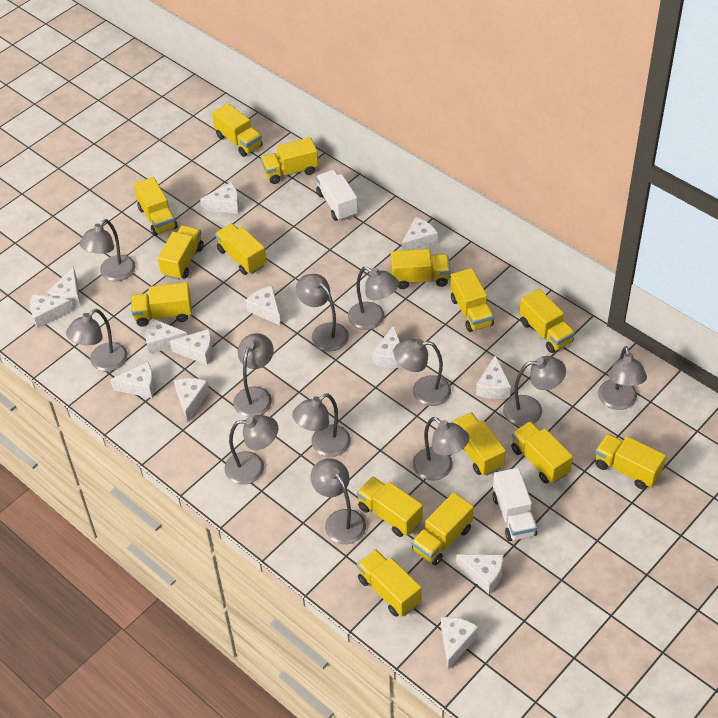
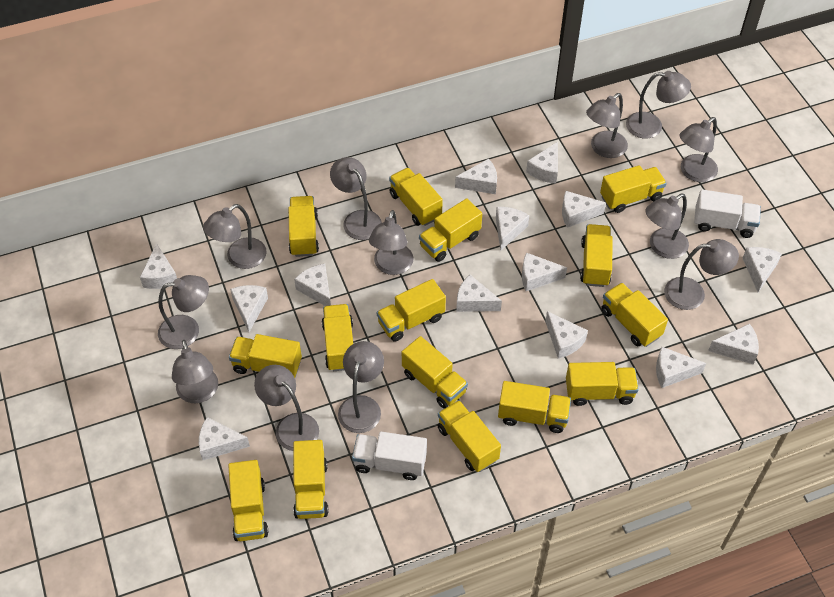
white cheese: [30,294,73,328] [47,267,81,307] [110,362,155,398] [146,318,187,354] [170,329,213,365] [174,378,209,422] [200,182,239,214] [245,286,281,326] [372,325,401,368] [401,217,438,251] [441,617,479,670] [456,555,503,594] [476,355,511,399] = 13 -> [140,243,177,289] [199,417,250,460] [230,285,268,332] [294,264,331,306] [455,159,497,194] [456,275,502,312] [496,207,529,251] [522,253,567,291] [526,142,558,184] [545,311,588,358] [562,191,606,228] [656,347,706,388] [708,324,759,364] [742,247,782,292] = 14

